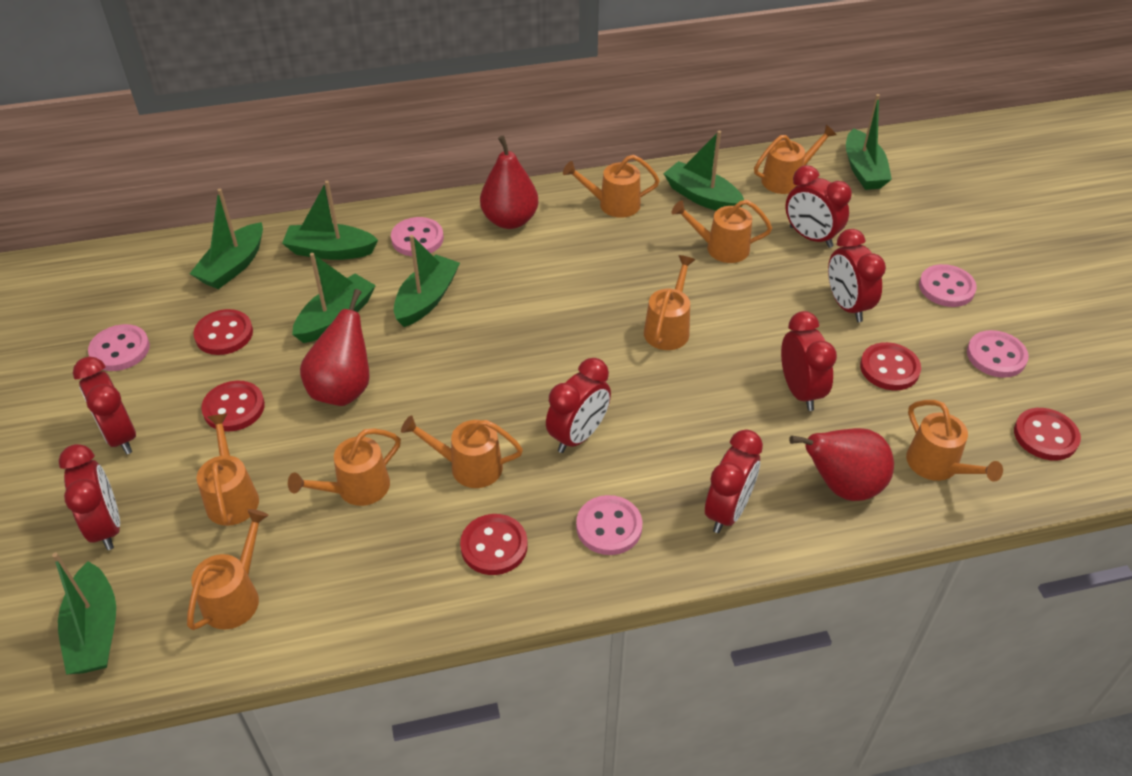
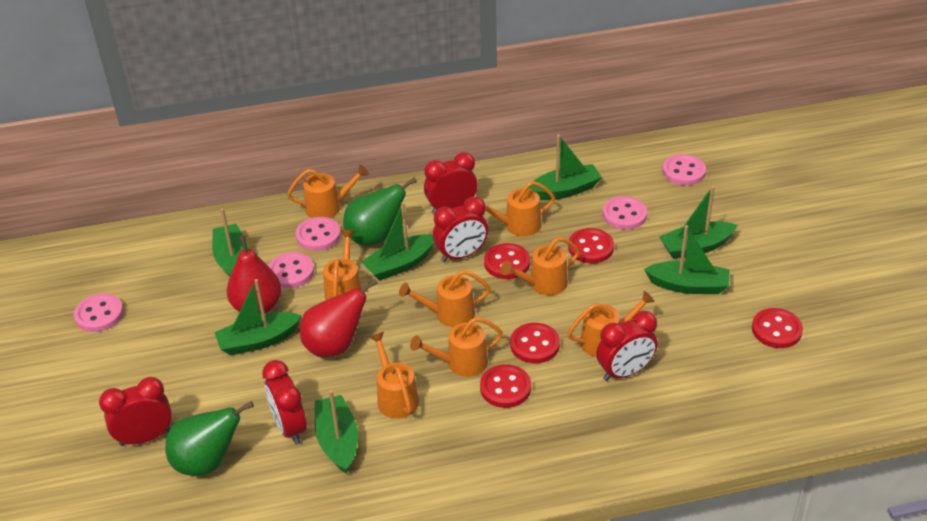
green pear: none = 0 -> [165,401,254,476] [343,177,417,245] = 2
orange watering can: [187,509,269,630] [197,414,259,526] [288,428,401,506] [401,415,523,488] [563,155,660,218] [644,255,695,350] [672,200,772,263] [754,125,837,194] [906,400,1003,482] = 9 -> [287,165,369,218] [323,230,362,301] [369,332,419,419] [399,270,491,327] [410,317,503,377] [479,181,555,236] [501,237,580,296] [567,291,655,357] = 8
red clock: [58,444,120,550] [73,357,136,454] [546,358,611,453] [705,430,763,533] [781,311,837,411] [785,165,852,248] [828,229,886,322] = 7 -> [99,377,172,446] [262,360,307,445] [424,152,477,214] [433,197,488,262] [596,311,658,381] = 5
red pear: [300,289,370,406] [480,136,539,229] [789,428,894,501] = 3 -> [227,236,282,314] [300,279,378,357] = 2

